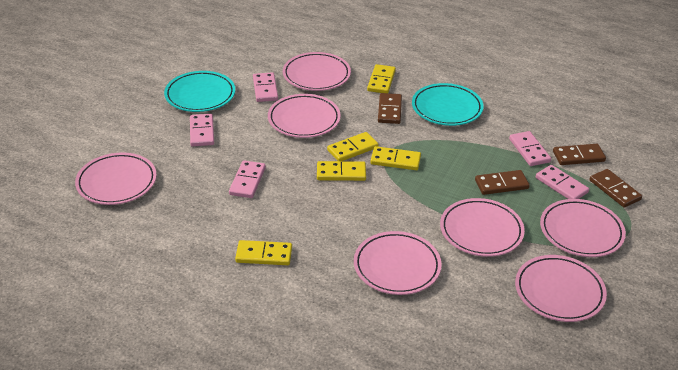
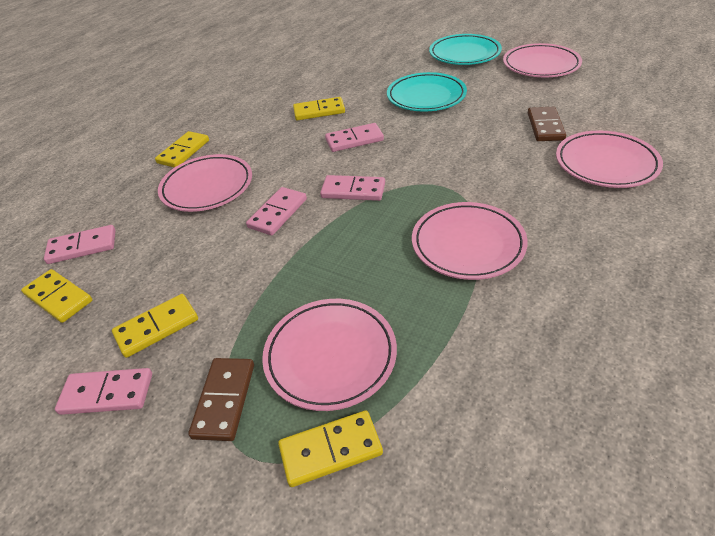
brown domino: [378,93,402,124] [475,170,530,195] [553,144,606,165] [590,169,642,208] = 4 -> [188,358,254,441] [528,107,566,141] = 2
pink plate: [75,153,157,205] [268,94,341,138] [283,52,351,91] [354,231,442,295] [440,198,525,257] [515,255,607,322] [540,199,626,257] = 7 -> [158,154,252,212] [262,299,397,411] [412,202,528,280] [503,43,582,77] [556,130,663,188] = 5

